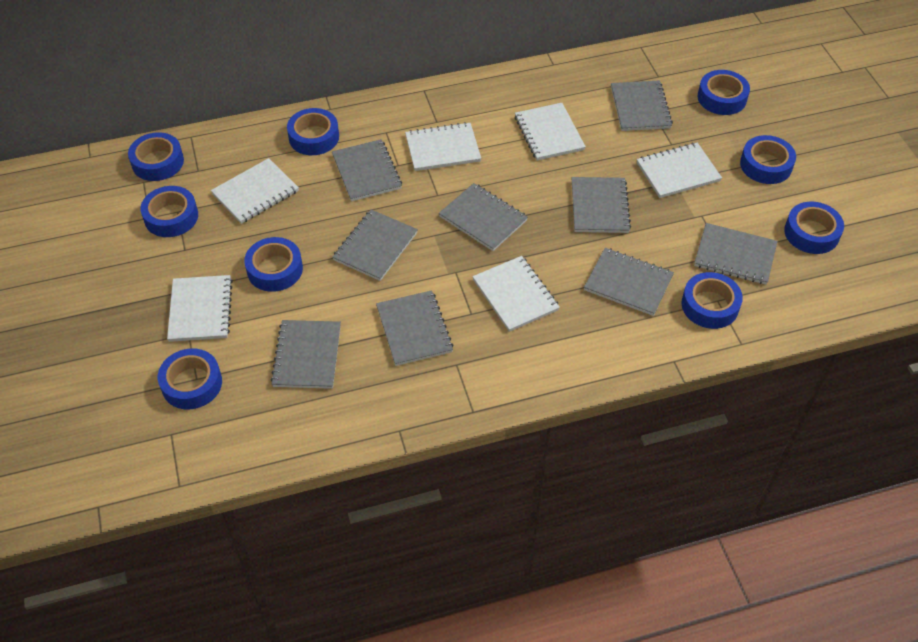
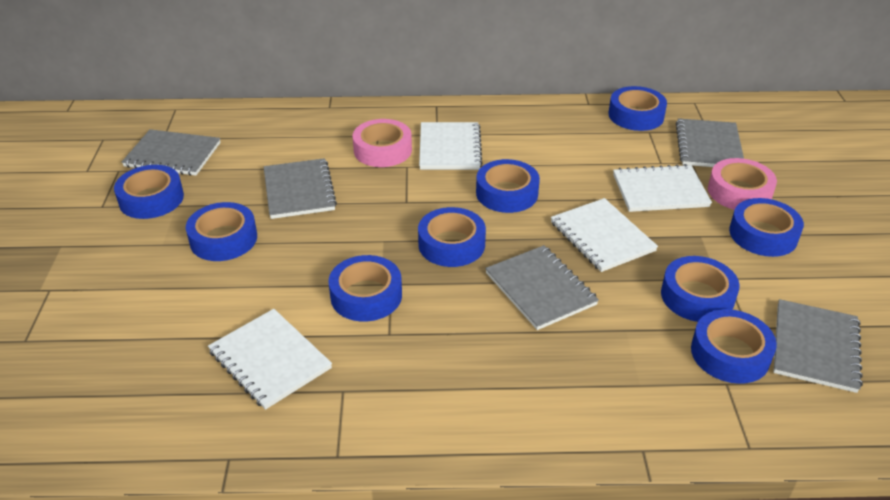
grey notebook: [271,320,341,389] [332,139,402,201] [332,210,418,281] [376,290,453,366] [439,183,528,251] [571,177,631,233] [584,248,674,316] [611,81,673,131] [694,223,777,285] = 9 -> [122,129,221,176] [264,158,337,219] [485,245,599,330] [676,118,744,167] [773,299,863,393] = 5
pink tape: none = 0 -> [352,119,412,167] [708,158,777,210] = 2
white notebook: [167,275,233,342] [211,158,299,224] [405,122,481,171] [472,256,560,332] [515,103,586,161] [637,143,722,198] = 6 -> [208,309,332,410] [419,122,483,170] [551,198,658,272] [613,164,712,212] = 4

